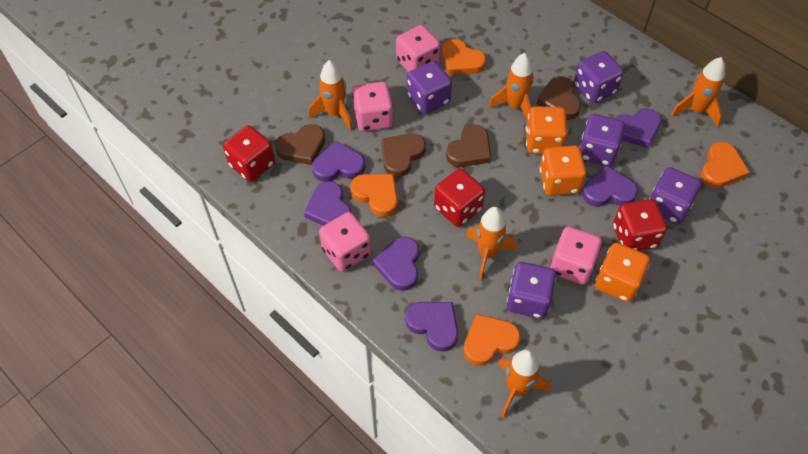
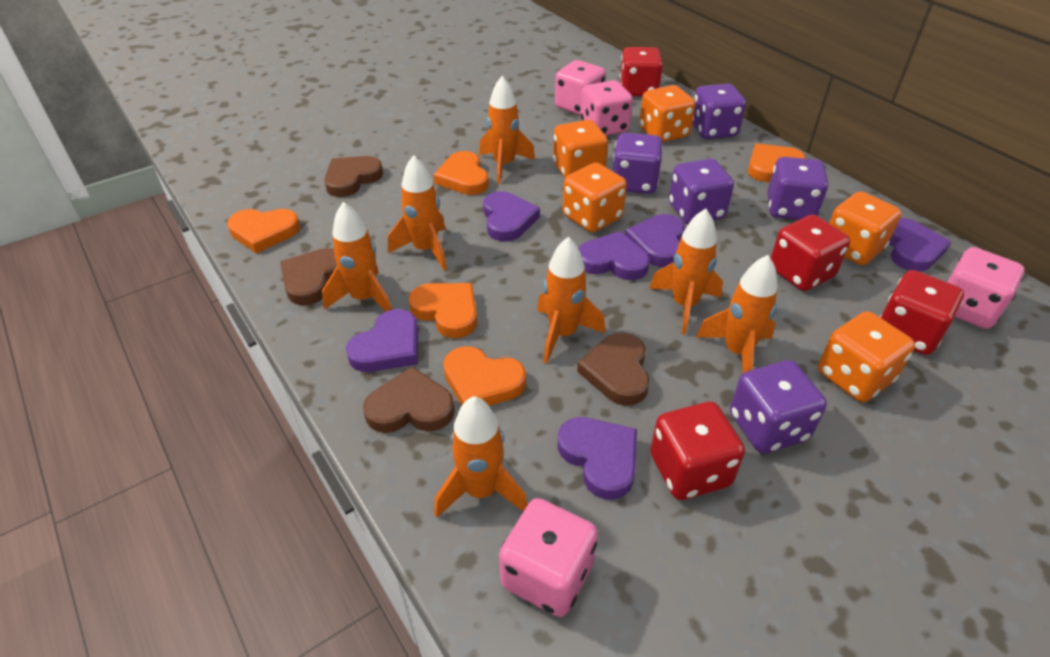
orange dice: [525,106,568,154] [539,145,586,196] [595,243,650,302] = 3 -> [553,120,608,178] [563,163,627,232] [639,85,696,143] [818,311,915,402] [829,191,902,265] = 5
orange heart: [350,174,398,217] [442,39,486,75] [463,314,521,366] [701,142,750,188] = 4 -> [227,209,300,253] [409,283,477,338] [433,151,489,195] [443,346,526,406] [748,144,806,182] = 5
orange rocket: [308,60,353,130] [466,207,517,279] [489,53,534,120] [498,349,550,418] [671,57,725,127] = 5 -> [322,202,392,312] [388,155,447,271] [434,396,527,518] [479,76,535,184] [537,237,605,363] [649,209,723,334] [696,255,778,373] = 7
red dice: [223,125,275,182] [434,169,485,227] [613,199,667,251] = 3 -> [620,47,663,96] [650,402,745,500] [771,215,850,291] [880,270,964,355] = 4

